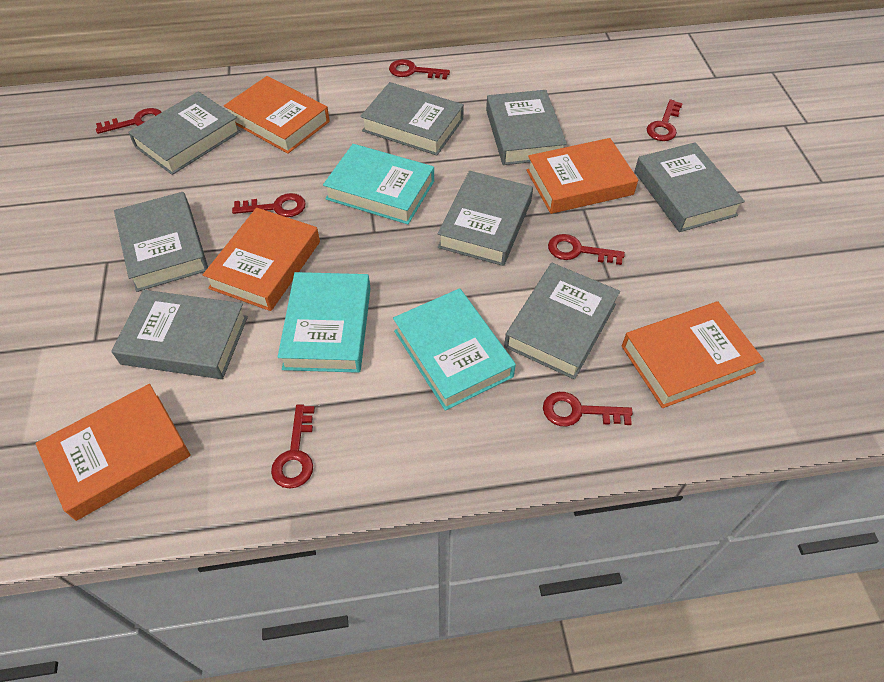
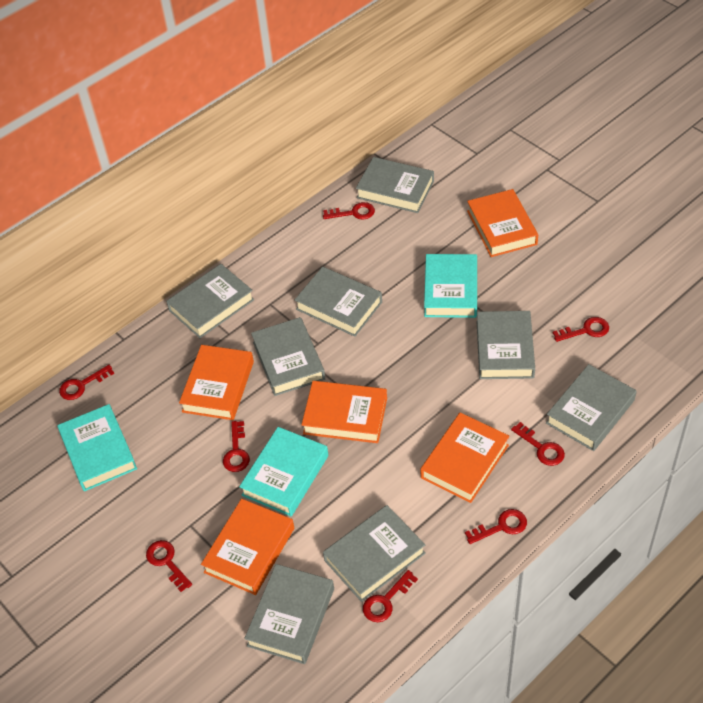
red key: [96,108,162,134] [232,193,306,217] [271,405,315,488] [389,59,450,80] [543,392,633,427] [548,234,625,265] [647,99,683,141] = 7 -> [59,365,114,400] [146,540,192,592] [223,421,250,472] [323,202,375,220] [363,570,418,622] [465,509,527,544] [511,422,565,466] [553,317,609,342] = 8

